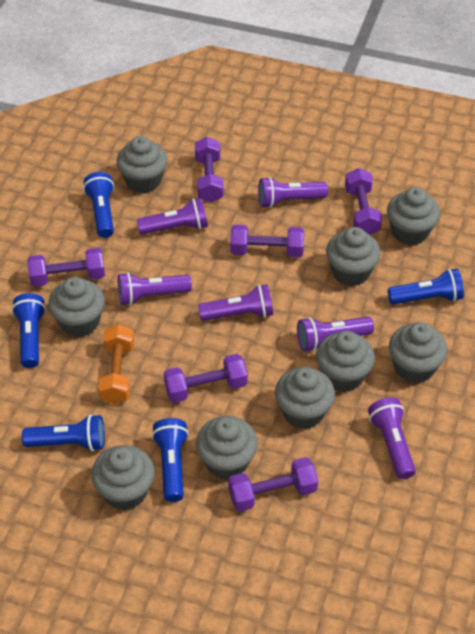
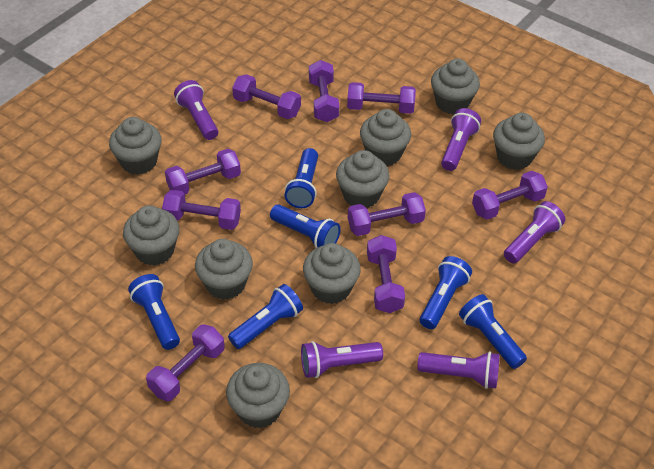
blue flashlight: [12,293,46,368] [22,414,105,451] [83,172,114,238] [152,418,189,502] [388,269,464,304] = 5 -> [128,274,180,350] [228,284,303,349] [270,204,340,248] [284,148,318,208] [420,256,472,329] [459,294,527,369] = 6
orange dumbbell: [98,324,134,404] = 1 -> none = 0
purple dumbbell: [27,248,105,287] [164,354,248,403] [195,137,224,202] [228,457,318,511] [230,225,304,258] [345,168,382,235] = 6 -> [146,324,225,401] [162,190,241,230] [165,149,241,194] [232,74,301,119] [309,60,339,122] [347,82,416,114] [348,192,426,236] [367,235,405,313] [472,171,548,220] = 9
purple flashlight: [118,272,192,306] [137,198,208,235] [198,284,273,321] [258,177,328,208] [297,317,374,351] [368,398,416,479] = 6 -> [174,80,218,140] [301,341,383,378] [417,351,500,389] [441,108,481,171] [504,201,565,263] = 5

